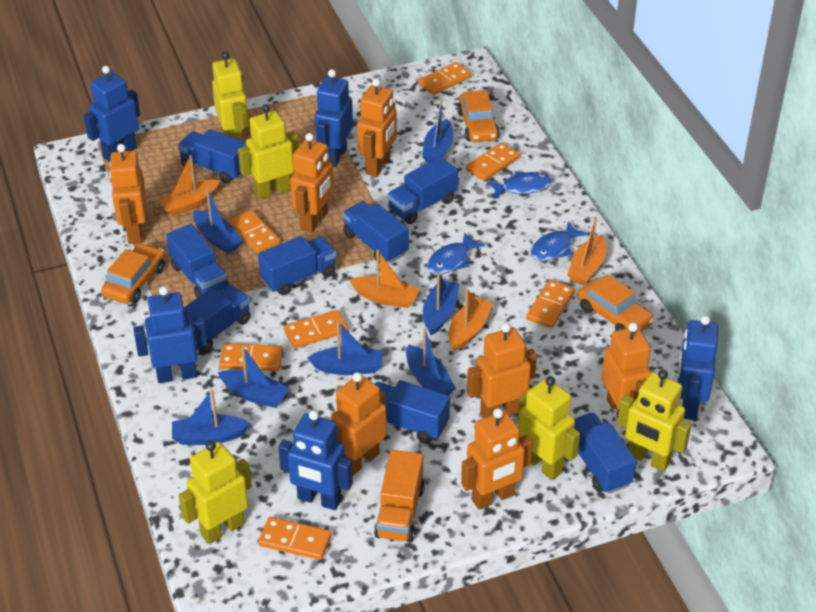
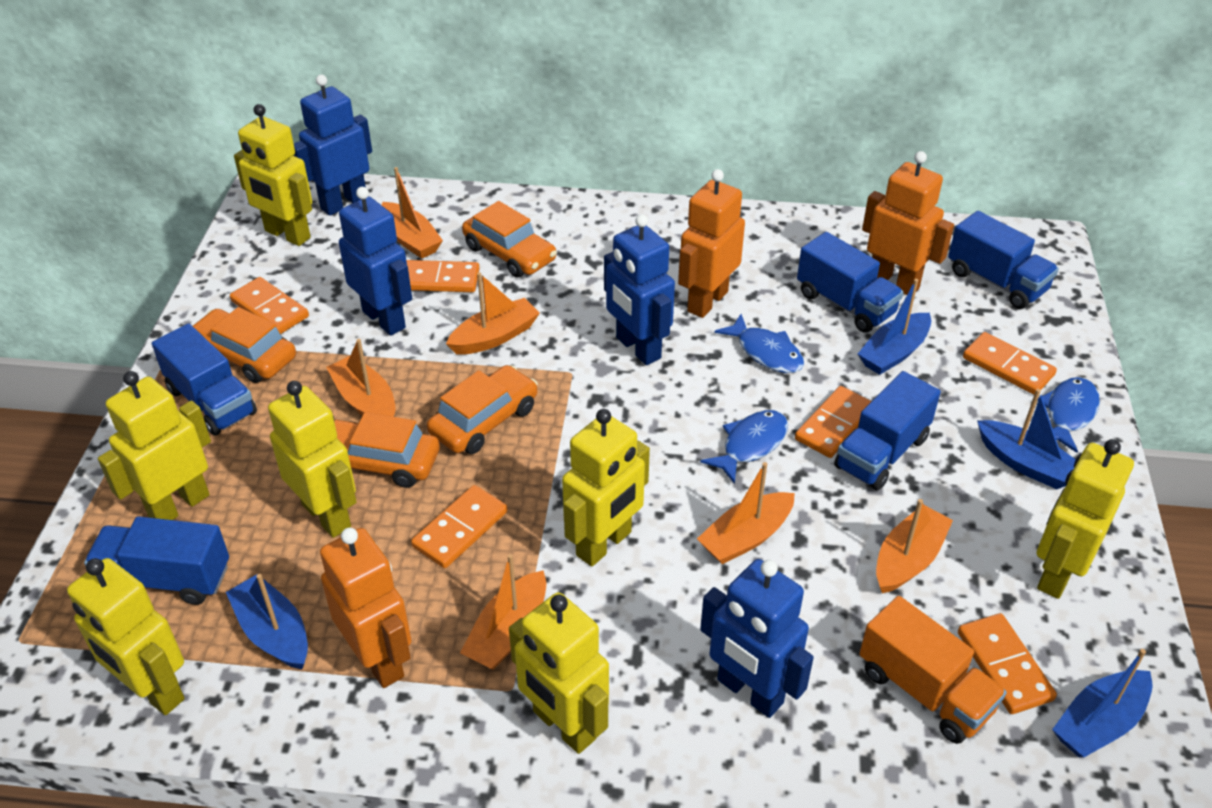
blue boat: [172,389,251,445] [193,188,243,254] [218,345,290,408] [307,321,383,375] [406,328,456,395] [422,100,454,163] [423,272,459,335] = 7 -> [226,574,308,669] [858,279,931,375] [977,389,1076,489] [1052,649,1153,758] = 4
blue robot: [84,66,140,162] [133,286,208,383] [278,410,353,510] [315,69,353,167] [678,316,718,420] = 5 -> [293,75,372,216] [339,187,412,336] [604,214,675,365] [700,559,814,718] = 4
blue truck: [166,224,229,298] [178,129,246,183] [184,285,251,353] [258,236,337,295] [342,201,409,264] [375,380,450,444] [387,157,458,224] [574,412,637,494] = 8 -> [84,516,229,605] [152,323,257,436] [797,232,903,333] [834,371,941,490] [948,211,1059,309] = 5
orange boat: [157,155,220,217] [350,250,420,308] [449,288,493,351] [568,217,606,285] = 4 -> [326,339,396,417] [382,167,443,259] [446,272,540,355] [460,554,546,670] [697,462,795,564] [876,499,953,593] = 6
orange car: [101,243,165,304] [457,90,500,142] [578,275,654,332] = 3 -> [192,307,296,383] [335,412,440,488] [427,365,538,454] [462,201,557,278] = 4
orange domino: [219,343,283,371] [229,210,280,254] [258,517,332,560] [284,310,349,348] [418,62,471,95] [466,142,520,181] [526,280,575,328] = 7 -> [230,277,309,334] [406,260,480,292] [411,485,507,568] [795,386,871,458] [958,613,1057,714] [963,332,1057,395] = 6
orange robot: [109,144,146,244] [290,133,334,233] [331,372,387,475] [357,79,397,177] [461,408,533,510] [467,323,537,419] [602,322,651,427] = 7 -> [320,528,412,688] [678,169,745,318] [862,151,954,295] = 3
yellow robot: [179,441,252,544] [212,52,249,141] [238,104,299,200] [517,376,580,480] [617,370,691,472] = 5 -> [67,558,185,715] [98,371,211,520] [234,104,312,246] [268,381,357,538] [509,592,609,754] [562,409,650,566] [1037,439,1134,599] = 7

